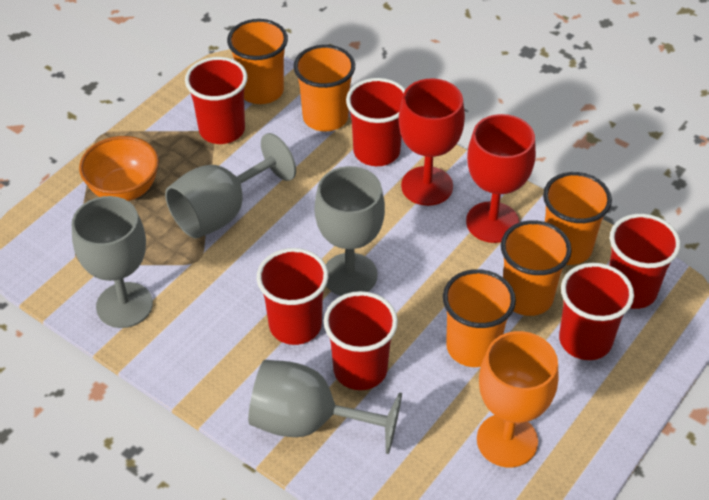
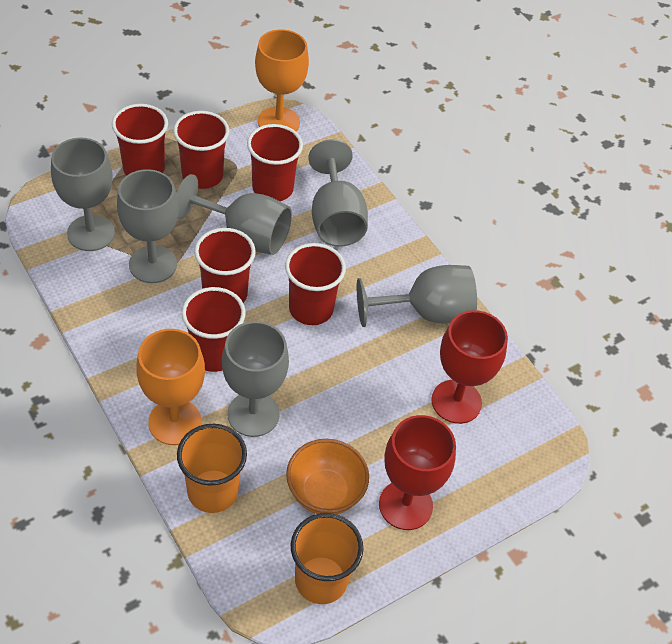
grey goblet: [72,196,153,328] [165,133,296,238] [248,360,402,454] [315,166,385,296] = 4 -> [51,138,115,251] [117,169,179,283] [176,174,292,255] [222,321,289,437] [308,139,368,247] [357,265,477,327] = 6
orange cup: [227,19,288,104] [293,45,355,131] [443,269,516,367] [501,220,572,316] [543,172,612,265] = 5 -> [177,424,247,513] [291,513,364,604] = 2
orange goblet: [477,331,559,468] = 1 -> [136,329,205,445] [255,29,309,131] = 2

